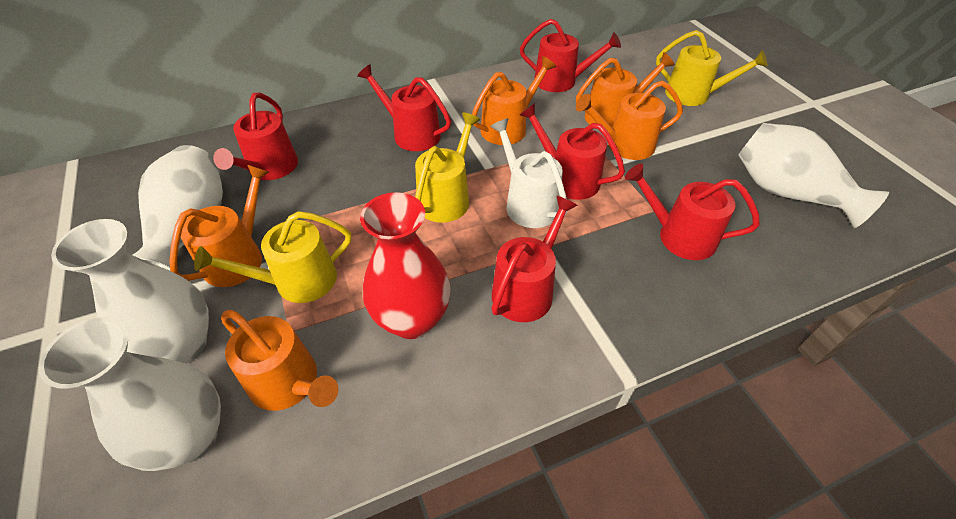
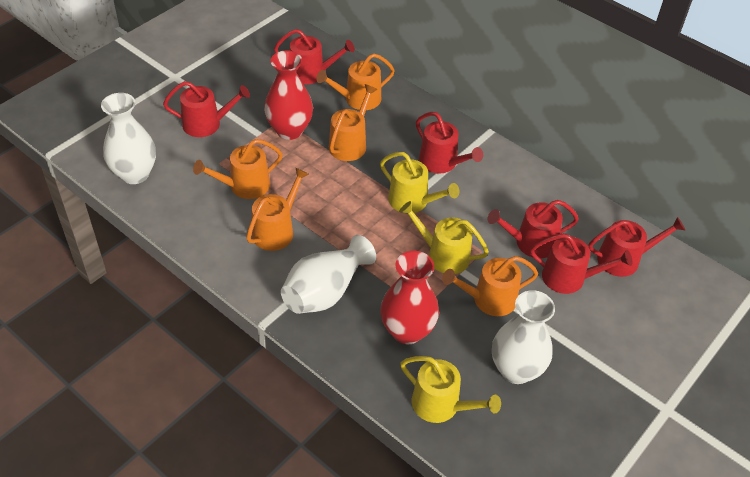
red vase: [360,192,451,339] = 1 -> [264,50,313,140] [380,251,439,344] = 2
white vase: [39,317,221,471] [51,219,209,364] [133,145,223,271] [738,123,889,228] = 4 -> [101,93,156,184] [281,235,376,314] [492,290,555,384] = 3
white watering can: [490,118,567,228] = 1 -> none = 0

